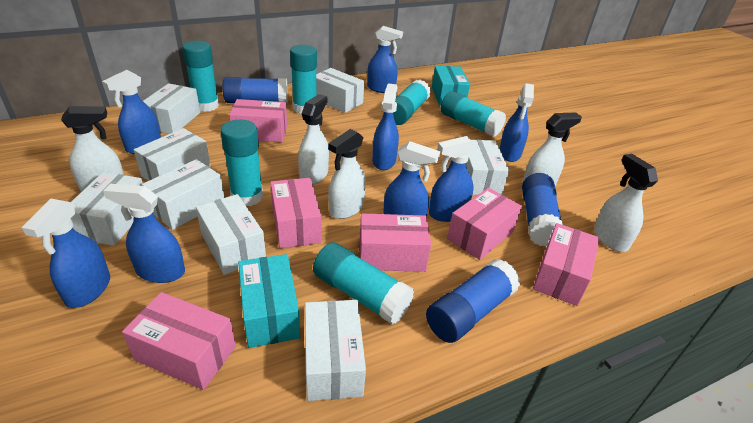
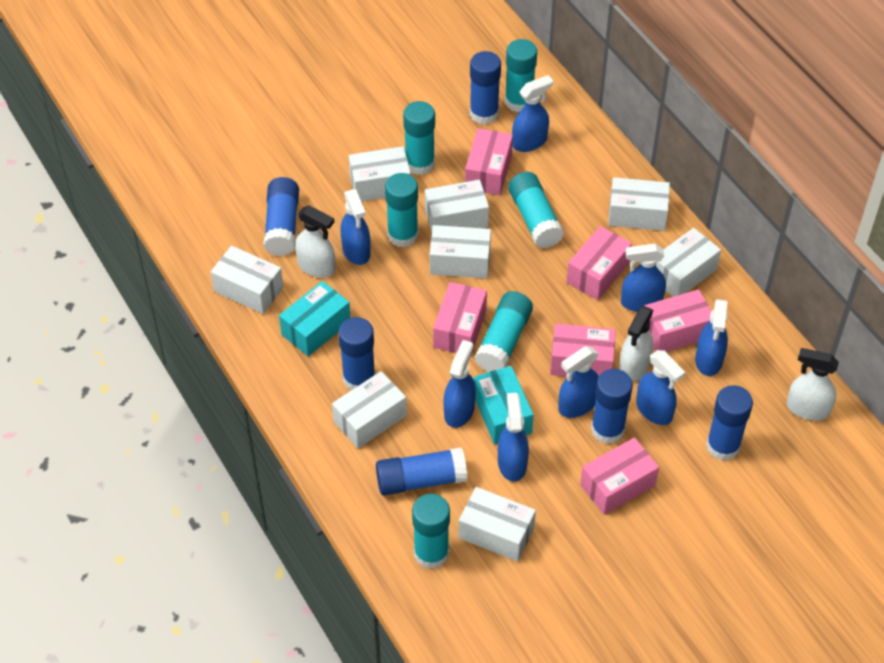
blue glue stick: [223,77,288,103] [426,259,520,343] [522,173,563,247] = 3 -> [263,177,299,256] [338,317,375,391] [376,447,468,496] [470,51,501,125] [591,369,633,444] [706,385,753,461] = 6
white spray bottle: [61,106,124,192] [298,94,329,184] [328,129,366,219] [522,112,582,186] [594,154,658,252] = 5 -> [295,205,335,278] [619,306,653,382] [787,348,839,420] = 3

